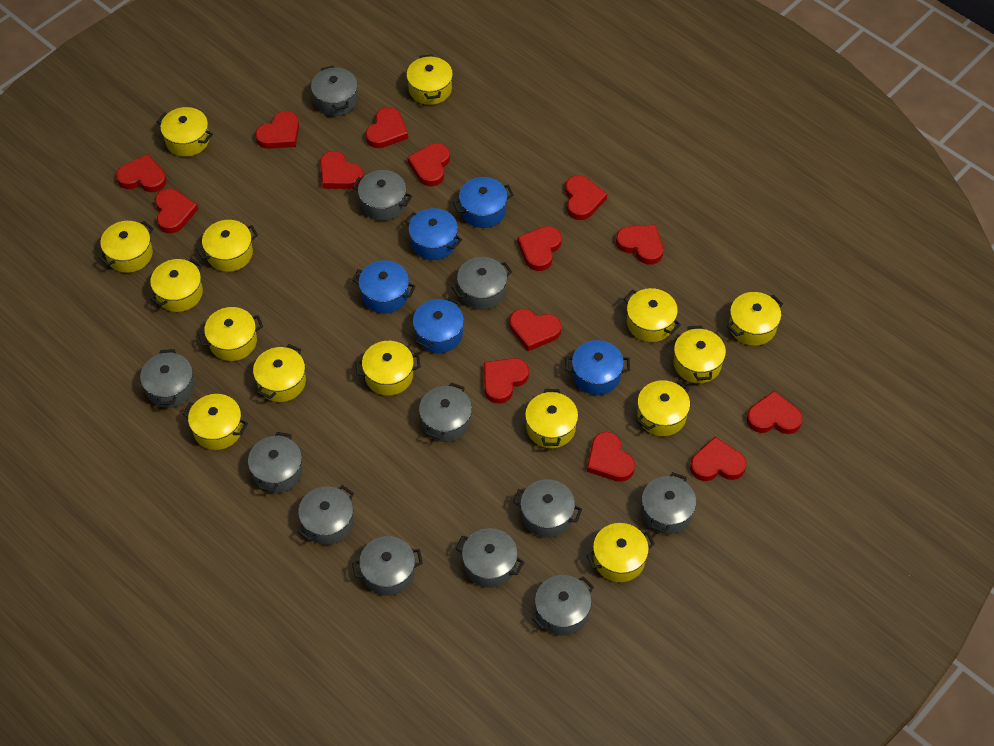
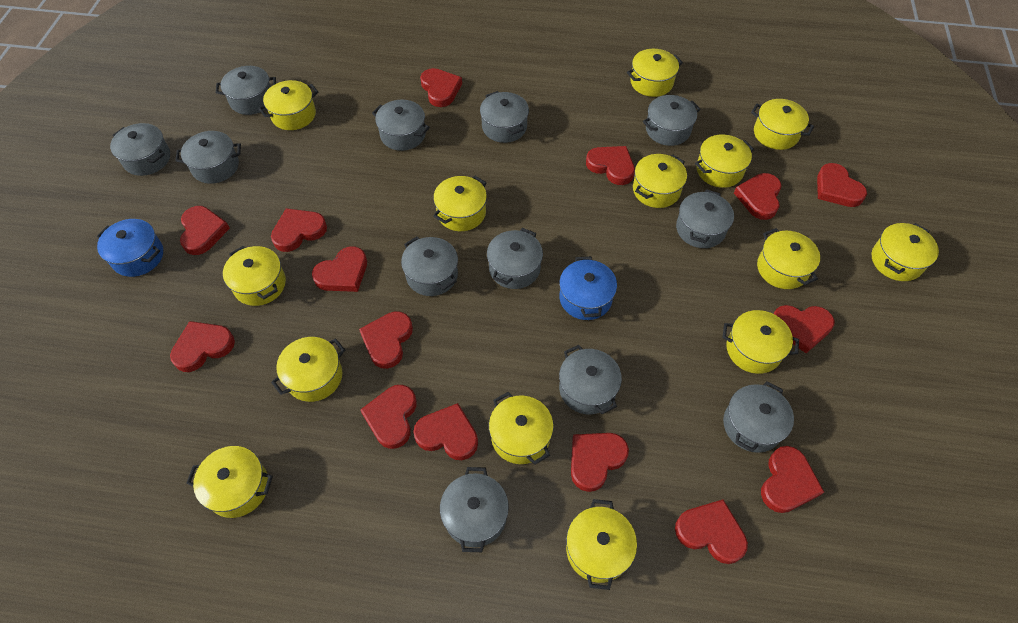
blue pot: [352,260,416,313] [405,208,462,260] [413,297,464,353] [453,177,514,228] [565,340,630,395] = 5 -> [97,219,163,277] [559,256,617,320] = 2
red heart: [116,154,166,192] [155,189,198,233] [255,111,299,149] [320,151,363,189] [366,107,408,148] [407,143,450,186] [484,358,529,404] [510,309,561,351] [517,226,562,271] [565,175,607,220] [587,432,635,482] [616,225,663,265] [690,437,746,481] [747,391,803,434] = 14 -> [170,321,235,372] [180,206,230,255] [271,208,327,252] [312,246,367,292] [359,311,413,369] [360,385,417,449] [413,403,478,460] [420,68,462,107] [571,433,629,492] [586,146,635,185] [675,499,748,564] [734,173,781,220] [761,446,824,513] [773,305,834,353] [817,163,867,207] = 15
yellow pot: [98,221,154,273] [150,258,203,312] [157,107,213,157] [183,394,248,450] [196,220,258,272] [198,307,263,361] [253,344,306,402] [355,341,421,396] [406,54,453,105] [525,389,578,448] [586,523,655,582] [623,288,681,342] [637,380,690,436] [673,325,726,383] [727,292,783,346] = 15 -> [186,446,273,518] [223,246,286,306] [258,80,319,130] [271,337,345,402] [433,176,487,231] [489,392,554,465] [566,499,637,590] [627,49,683,97] [633,154,687,208] [695,135,754,188] [722,310,799,374] [751,99,814,150] [757,228,820,289] [872,223,939,281] = 14

